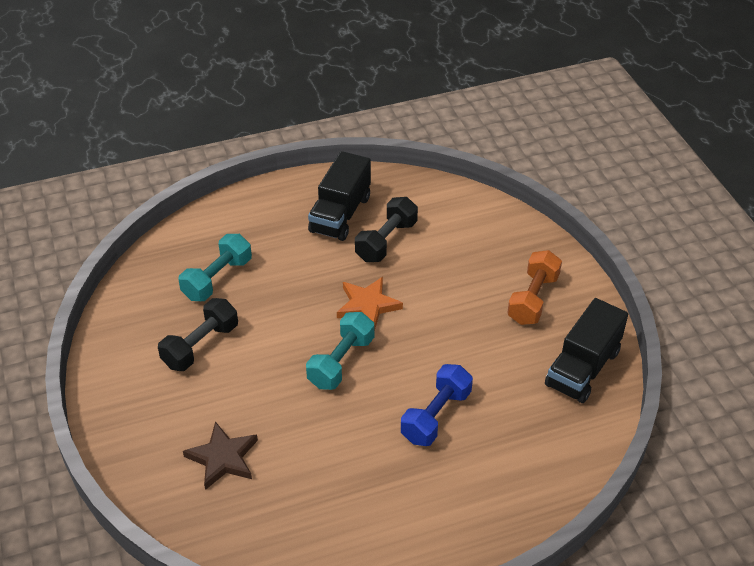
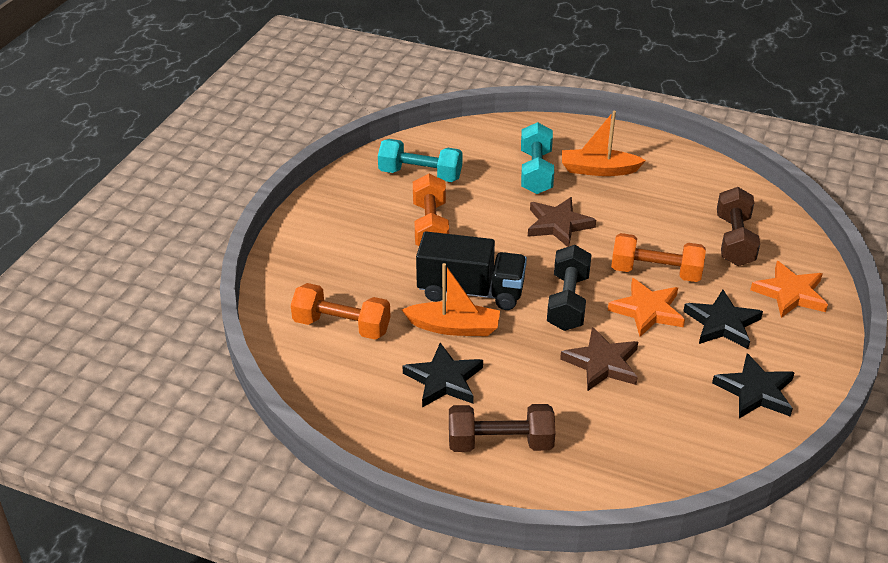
black dumbbell: [158,298,238,371] [355,197,418,262] = 2 -> [547,245,592,331] = 1
black star: none = 0 -> [403,343,483,408] [683,290,763,349] [712,353,795,418] = 3
black truck: [308,151,371,241] [545,298,628,403] = 2 -> [416,231,527,310] = 1
blue dumbbell: [401,364,473,446] = 1 -> none = 0
brown dumbbell: none = 0 -> [449,404,555,452] [717,187,760,266] = 2
brown star: [183,421,258,490] = 1 -> [528,197,596,247] [560,327,638,391] = 2
orange boat: none = 0 -> [402,263,500,336] [562,111,646,176] = 2
orange dumbbell: [507,250,562,325] = 1 -> [291,283,391,340] [413,174,449,246] [611,233,706,282] = 3
orange star: [337,277,403,332] = 1 -> [608,278,685,337] [750,261,828,318] = 2

